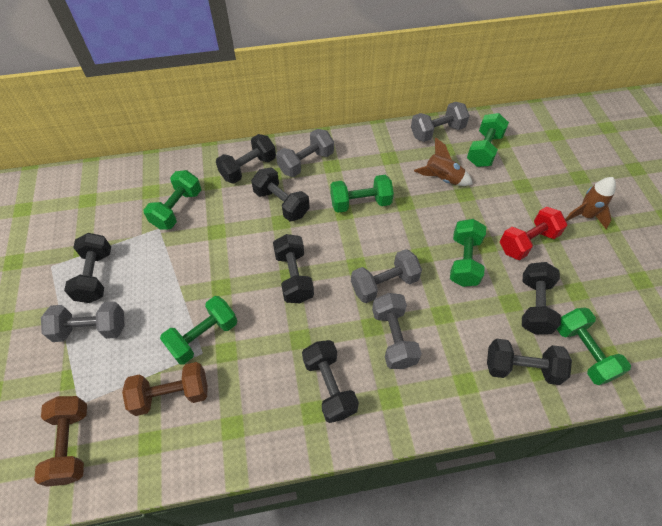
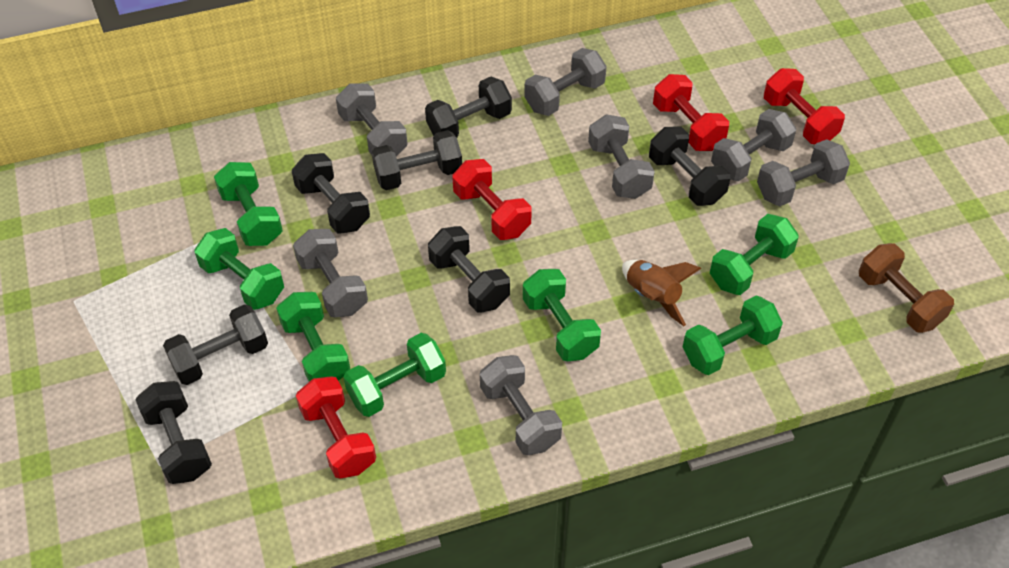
brown dumbbell: [34,396,87,487] [122,362,207,416] = 2 -> [859,243,954,333] = 1
brown rocket: [414,138,473,186] [565,177,616,229] = 2 -> [622,260,701,326] = 1
green dumbbell: [144,170,201,229] [160,296,237,364] [330,175,394,213] [450,219,486,287] [467,113,509,167] [557,307,631,385] = 6 -> [195,228,284,310] [214,162,283,246] [276,292,350,382] [343,333,446,417] [523,269,601,361] [683,295,783,375] [710,214,799,295] = 7
grey dumbbell: [41,301,125,342] [276,129,334,177] [351,249,422,303] [372,293,422,369] [411,102,470,142] = 5 -> [293,229,368,317] [336,84,408,156] [480,355,562,455] [524,48,607,116] [588,114,655,199] [711,109,796,181] [757,139,850,206] = 7
red dumbbell: [500,206,567,260] = 1 -> [296,376,376,479] [452,159,531,240] [653,74,729,151] [764,68,845,144] = 4

